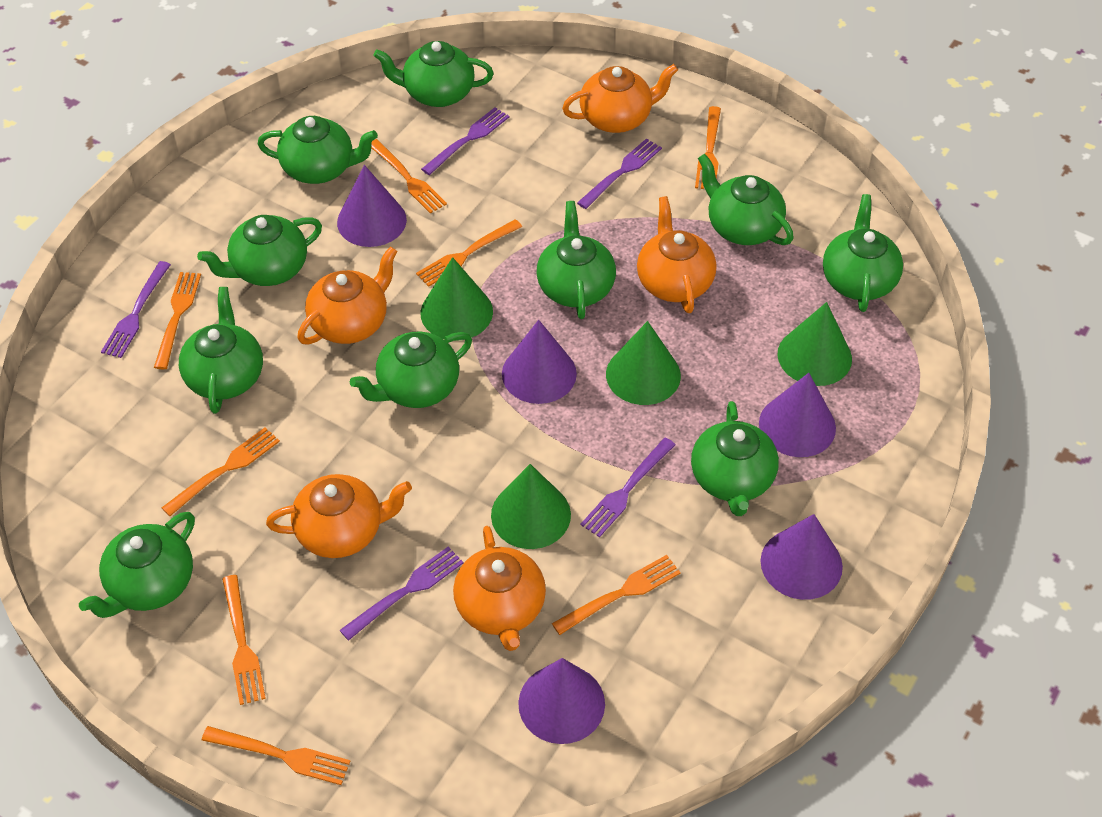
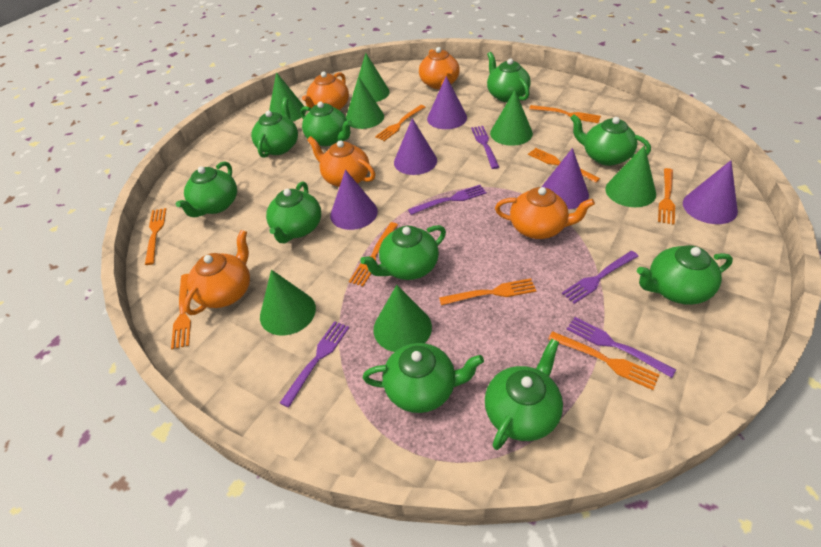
green cone: [420,257,493,341] [491,464,571,549] [606,321,681,405] [777,302,852,386] = 4 -> [260,270,316,335] [269,72,306,121] [346,76,384,129] [353,53,390,102] [373,285,432,352] [490,90,533,146] [605,145,656,207] = 7
orange fork: [154,272,201,369] [162,427,280,516] [202,726,351,785] [222,575,266,705] [371,139,447,214] [416,219,522,287] [552,555,681,635] [695,106,721,189] = 8 -> [145,208,166,265] [171,274,191,349] [349,222,398,286] [375,105,425,141] [439,278,536,305] [528,148,600,183] [529,105,601,123] [548,331,659,390] [658,168,675,225] = 9

